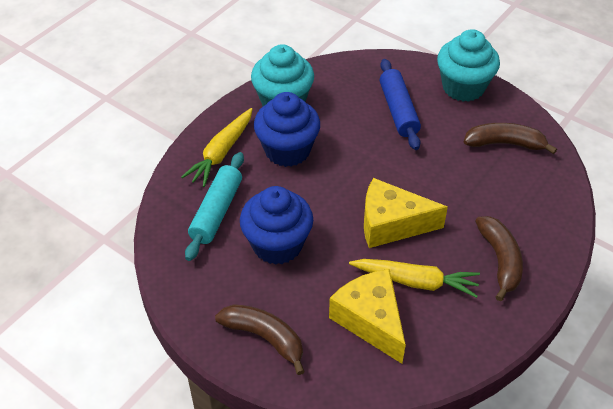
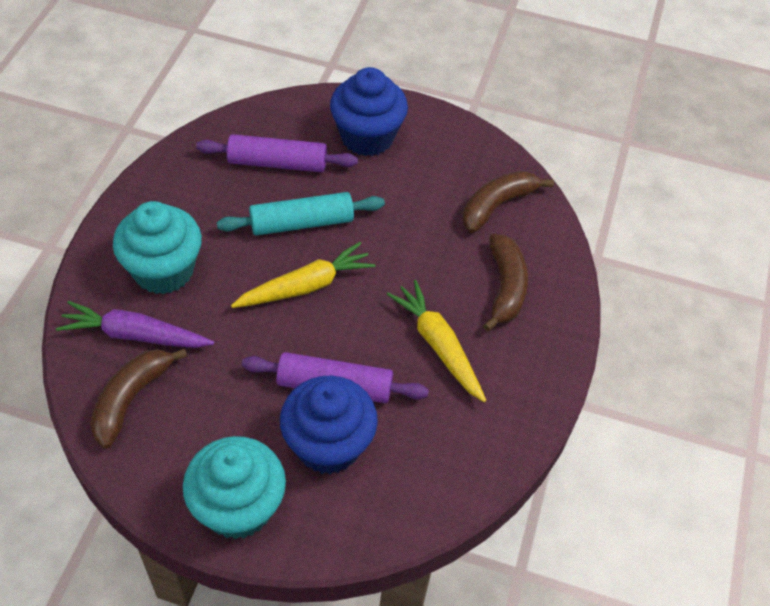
blue rolling pin: [380,59,421,150] = 1 -> none = 0
purple carrot: none = 0 -> [56,301,214,348] = 1
purple rolling pin: none = 0 -> [196,134,358,172] [242,352,429,403] = 2
yellow cheese: [329,269,406,364] [364,178,448,248] = 2 -> none = 0

